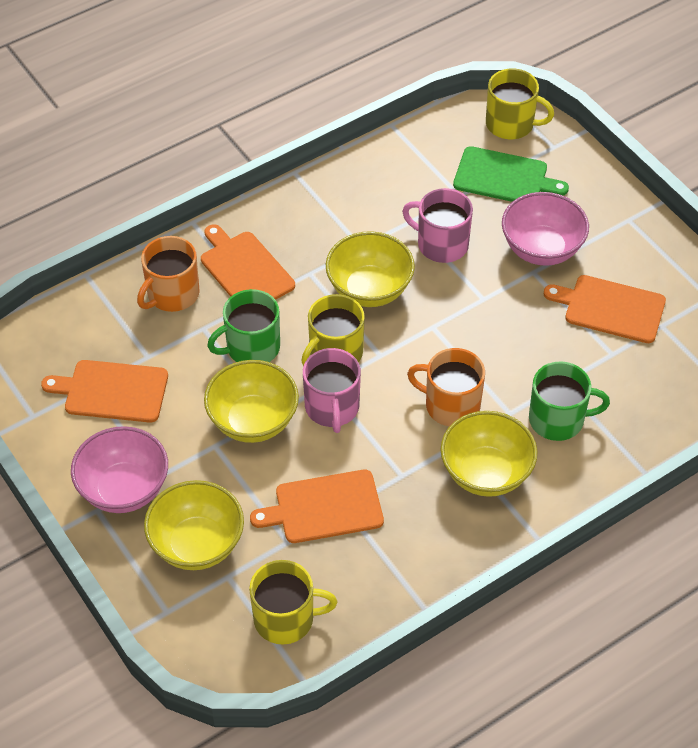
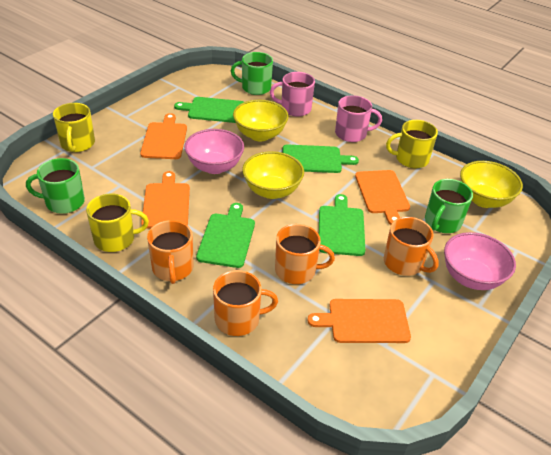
green cutting board: [453,146,569,202] = 1 -> [174,97,244,123] [196,203,255,268] [283,144,359,173] [319,194,365,256] = 4
green mug: [207,289,280,362] [529,361,610,441] = 2 -> [26,158,85,214] [231,52,273,95] [425,179,473,233] = 3
orange mug: [137,236,200,312] [407,348,485,426] = 2 -> [147,220,194,284] [213,270,278,336] [275,224,335,284] [384,217,439,276] = 4
yellow bowl: [144,480,244,570] [204,360,299,443] [326,231,415,307] [441,411,538,497] = 4 -> [233,100,289,141] [242,151,304,199] [460,161,523,208] = 3

